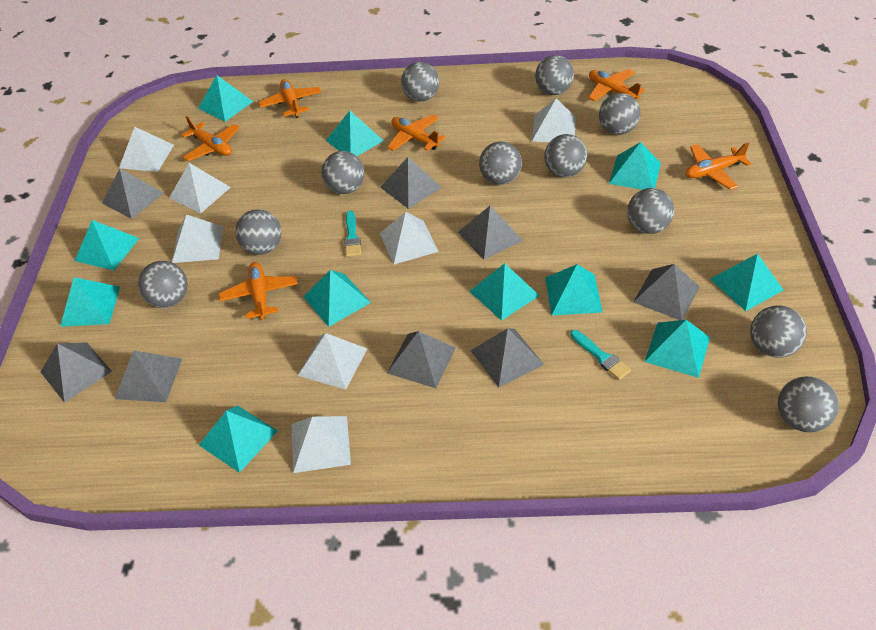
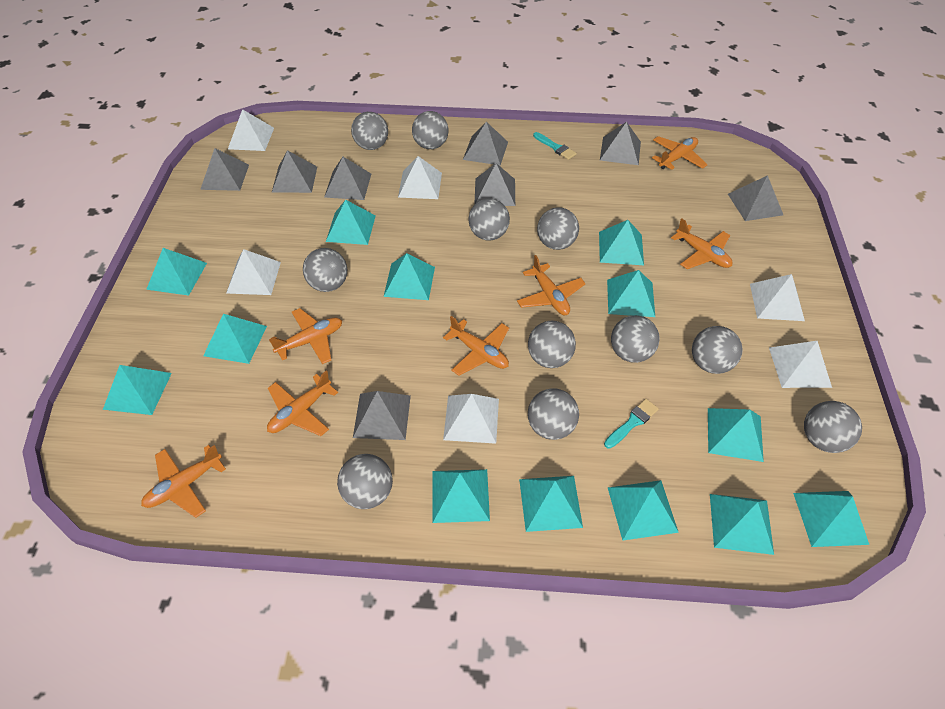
orange plane: [181,116,240,161] [219,262,298,319] [258,79,321,118] [387,115,446,151] [588,69,645,102] [686,142,751,190] = 6 -> [141,445,226,518] [267,371,338,436] [269,308,342,364] [443,316,509,376] [517,255,586,315] [652,136,708,170] [671,218,732,269] = 7
turquoise pyramid: [60,277,120,327] [75,220,139,270] [198,75,253,122] [199,405,278,473] [303,270,371,327] [326,111,383,156] [469,263,540,321] [545,264,603,316] [609,142,661,190] [645,320,710,378] [710,254,783,311] = 11 -> [103,365,172,415] [146,248,207,296] [203,314,267,364] [326,200,376,245] [384,253,435,300] [432,469,490,523] [519,476,583,532] [599,220,644,265] [607,270,655,317] [608,480,679,541] [708,408,764,462] [710,494,774,555] [793,491,869,547] = 13
white pyramid: [119,127,174,172] [169,163,231,213] [172,215,223,263] [292,416,351,473] [298,333,367,390] [380,212,439,264] [532,98,576,142] = 7 -> [226,249,281,295] [228,109,274,151] [398,156,442,199] [443,394,499,444] [750,274,805,321] [769,341,832,388] = 6

